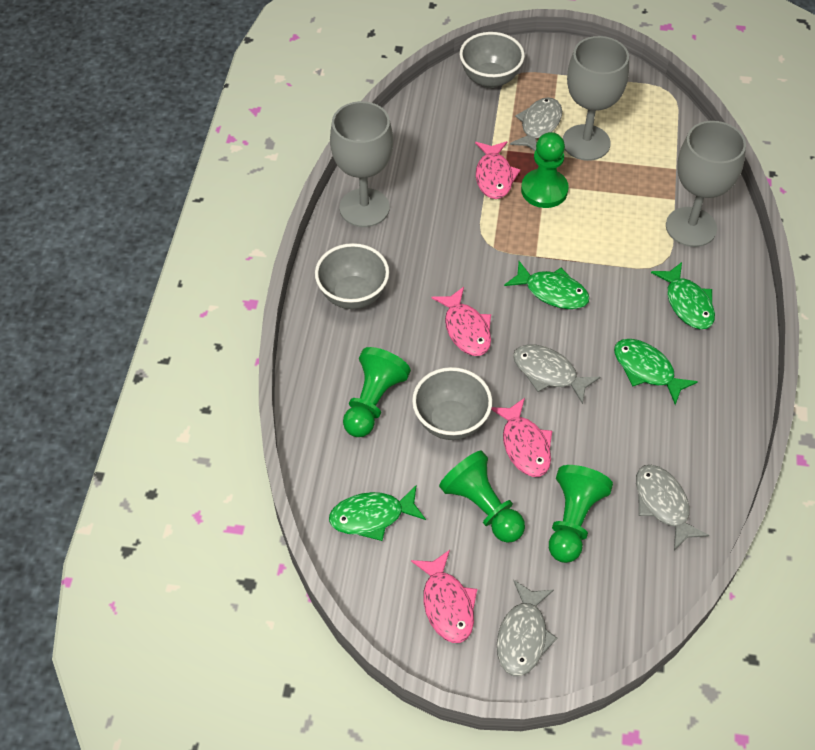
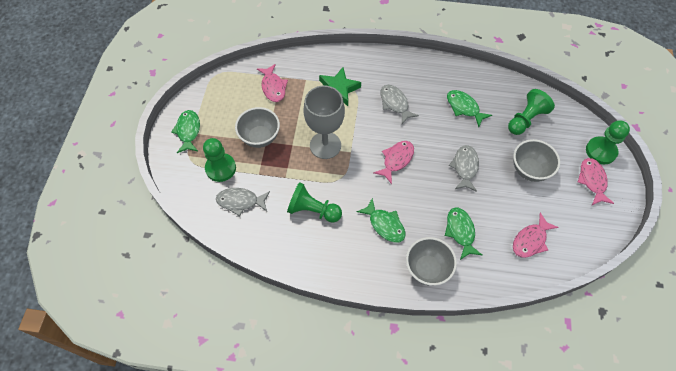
green star: none = 0 -> [319,67,361,106] = 1
grey fish: [497,580,557,676] [510,97,562,151] [513,344,600,404] [636,465,709,551] = 4 -> [216,188,270,217] [380,85,419,124] [449,145,479,192] = 3
grey goblet: [330,101,393,227] [563,36,629,161] [666,121,746,247] = 3 -> [303,86,345,159] = 1

